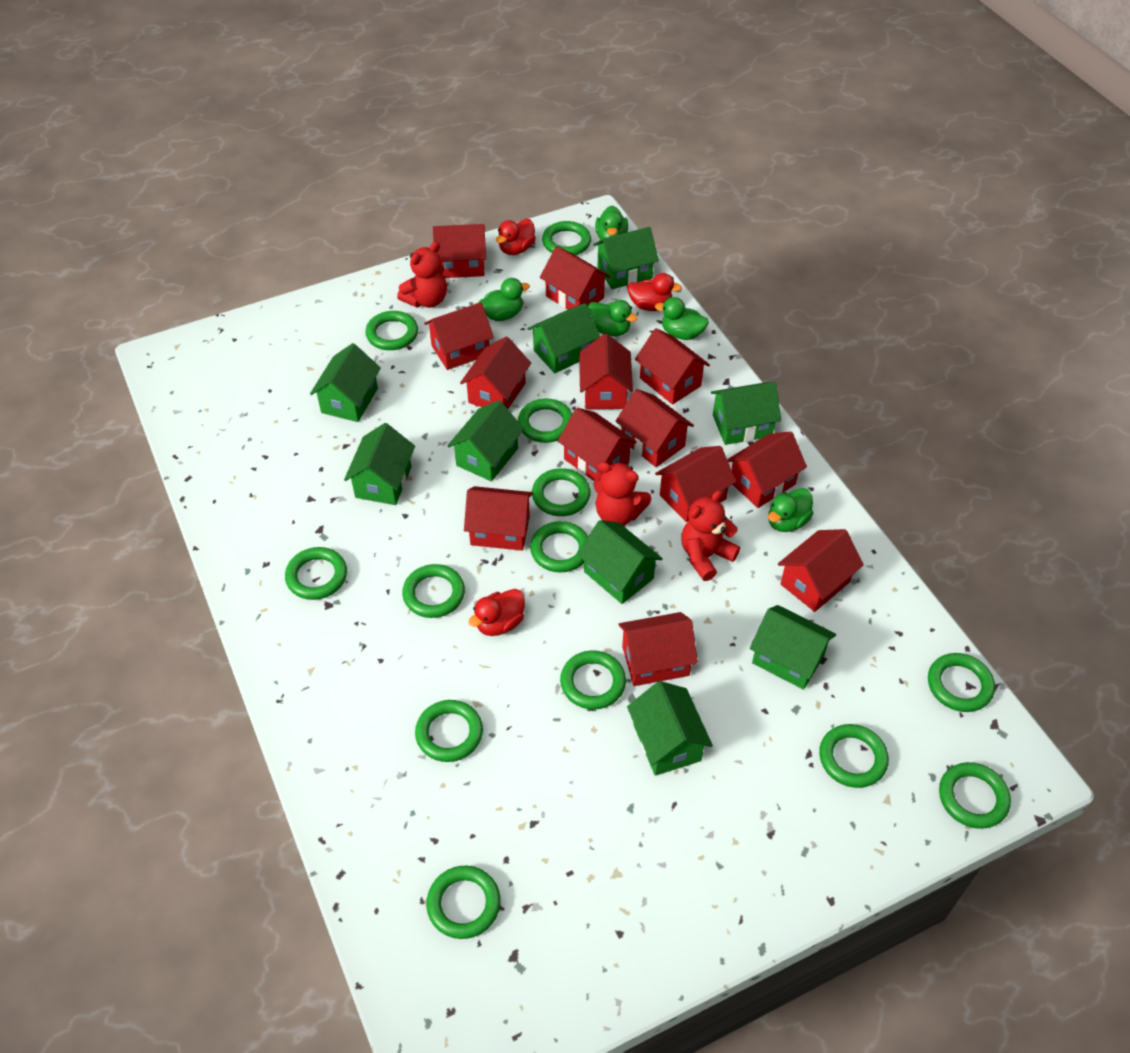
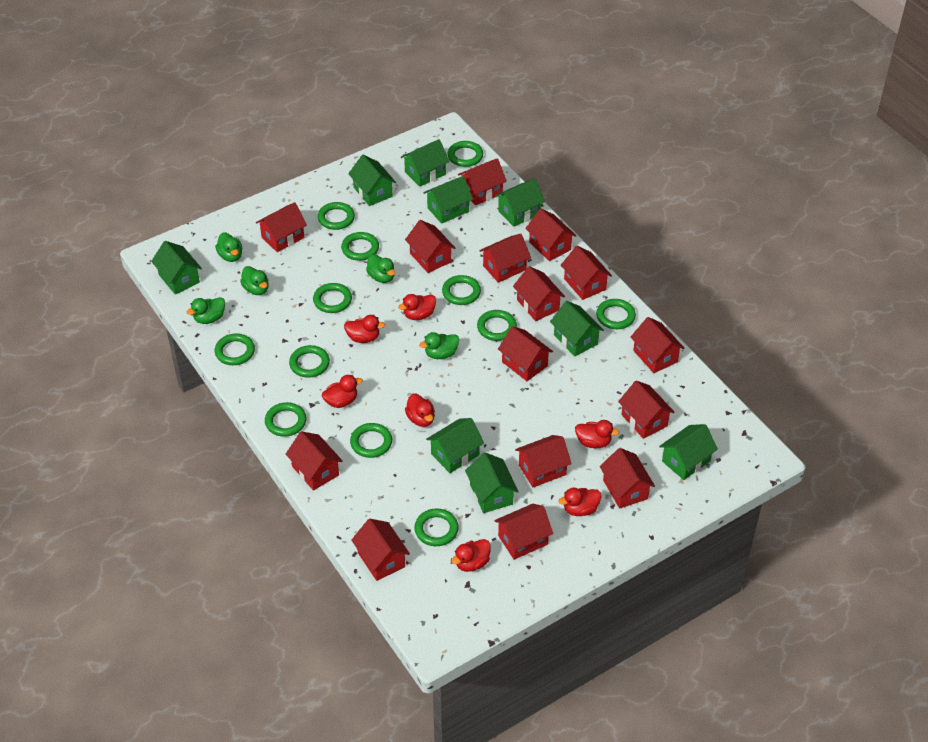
green ring: [285,547,347,600] [365,311,418,350] [402,564,465,618] [415,700,483,762] [426,866,501,939] [518,399,572,443] [530,521,588,572] [532,468,591,516] [542,221,591,255] [560,650,626,710] [819,724,889,788] [928,653,995,712] [939,762,1011,829] = 13 -> [215,333,255,365] [265,402,307,437] [289,345,330,378] [313,283,352,313] [318,202,355,230] [341,232,379,261] [350,423,392,458] [414,508,459,546] [442,275,481,305] [448,141,483,167] [477,310,517,341] [596,299,636,329] = 12
red duck: [468,589,525,636] [496,219,536,255] [627,273,682,311] = 3 -> [322,375,363,408] [344,315,385,343] [398,294,436,320] [405,394,435,427] [451,539,491,572] [558,488,601,516] [575,420,619,448] = 7
red house: [424,302,494,370] [433,224,486,278] [460,336,531,409] [464,486,533,551] [540,246,610,310] [558,408,637,481] [579,333,633,409] [616,389,694,467] [618,612,698,686] [635,328,710,405] [655,446,736,522] [727,431,807,508] [778,529,864,612] = 13 -> [256,202,307,252] [286,431,343,490] [352,519,410,581] [405,220,455,273] [458,158,507,205] [479,234,531,283] [494,504,553,560] [498,326,553,381] [513,266,565,321] [515,435,572,488] [525,209,576,261] [561,246,612,300] [600,448,655,509] [618,381,675,439] [631,317,685,373] = 15
red teddy bear: [397,242,447,308] [594,462,651,525] [681,490,740,581] = 3 -> none = 0

